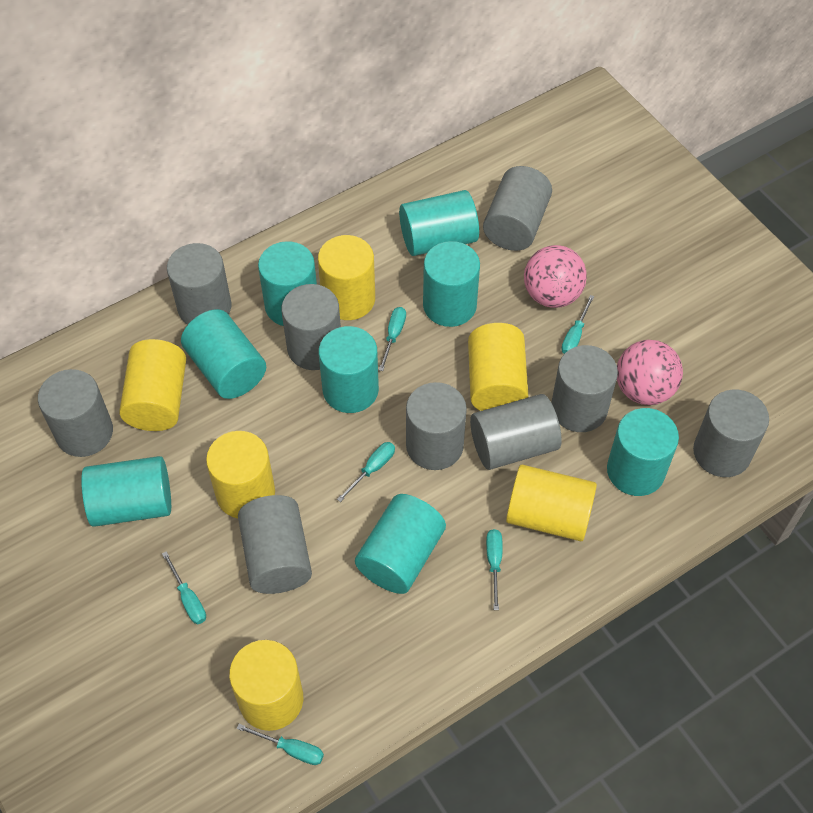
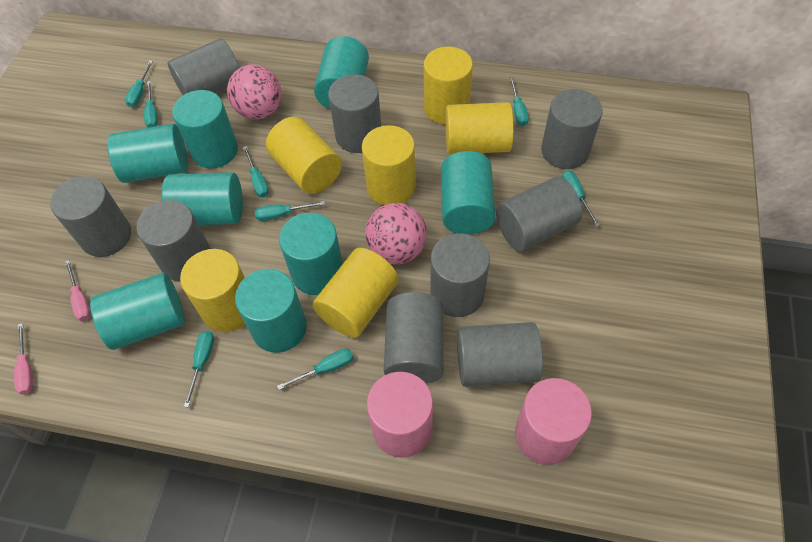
pink cylinder: none = 0 -> [367,372,433,458] [515,378,592,465] = 2
pink screwdriver: none = 0 -> [14,323,33,395] [65,260,91,321] = 2
turquoise screwdriver: [162,551,206,624] [237,724,324,765] [337,442,395,502] [379,307,406,371] [486,529,503,610] [561,295,594,354] = 6 -> [125,60,153,107] [144,81,158,128] [184,331,214,407] [243,146,269,197] [255,201,325,221] [277,348,354,390] [510,77,529,126] [562,170,600,227] = 8

